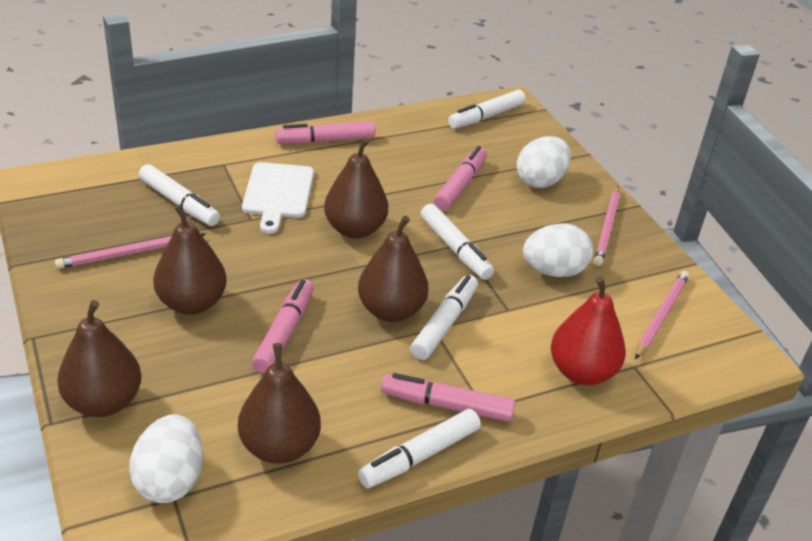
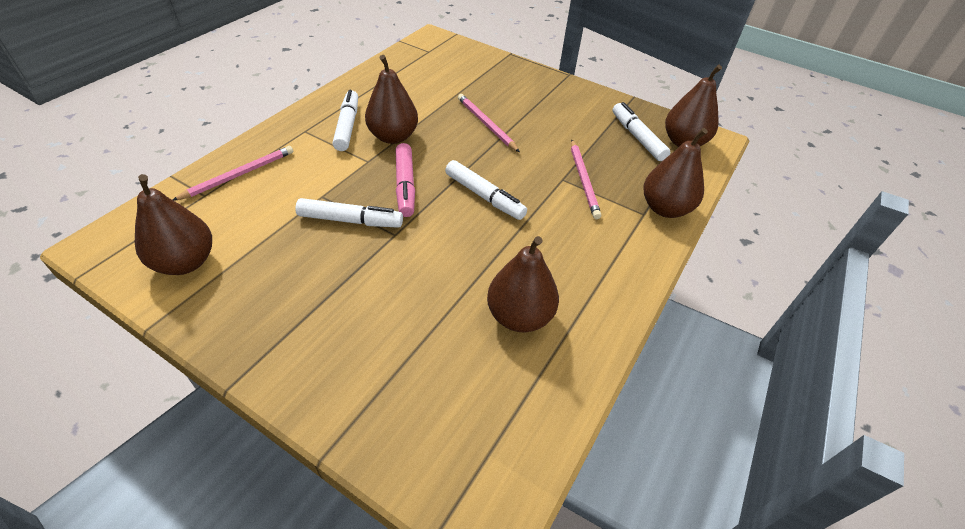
pink marker: [252,279,314,374] [275,121,375,144] [381,373,515,422] [434,146,487,211] = 4 -> [396,143,415,217] = 1
red pear: [551,276,626,385] = 1 -> none = 0
white cutting board: [242,162,314,234] = 1 -> none = 0
white egg: [129,414,203,503] [516,136,571,188] [523,224,593,277] = 3 -> none = 0
white marker: [139,164,220,226] [358,409,481,488] [410,275,478,360] [421,204,494,280] [448,90,526,129] = 5 -> [295,198,403,228] [333,90,358,151] [445,160,527,220] [613,102,670,161] = 4

